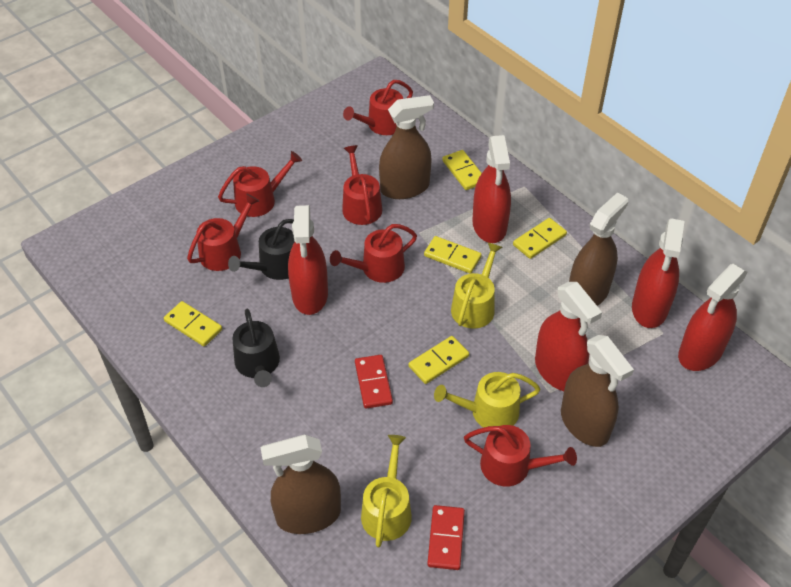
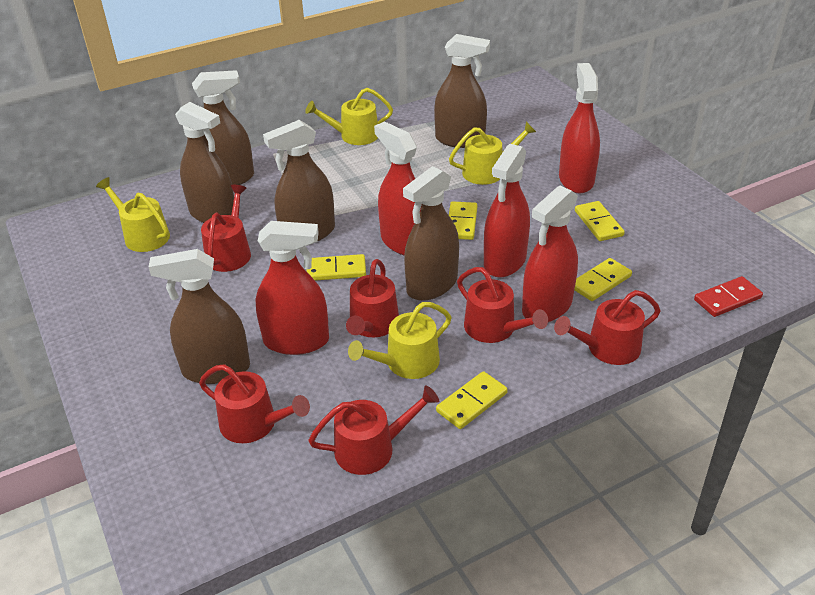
black watering can: [228,219,295,280] [232,309,280,387] = 2 -> none = 0
brown spray bottle: [260,435,341,534] [379,95,434,199] [561,335,634,447] [569,192,628,306] = 4 -> [149,249,250,384] [175,102,234,223] [192,70,254,185] [263,120,335,241] [403,166,459,301] [434,34,490,148] = 6
red domino: [355,355,393,409] [427,505,465,570] = 2 -> [694,276,763,317] = 1
yellow watering can: [361,435,412,547] [434,372,540,427] [451,242,502,329] = 3 -> [96,177,170,252] [305,88,393,145] [348,302,452,379] [449,122,536,185] = 4

